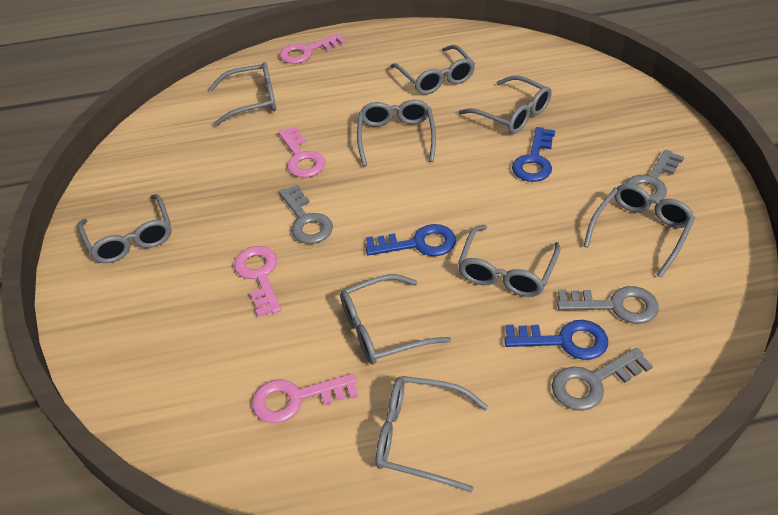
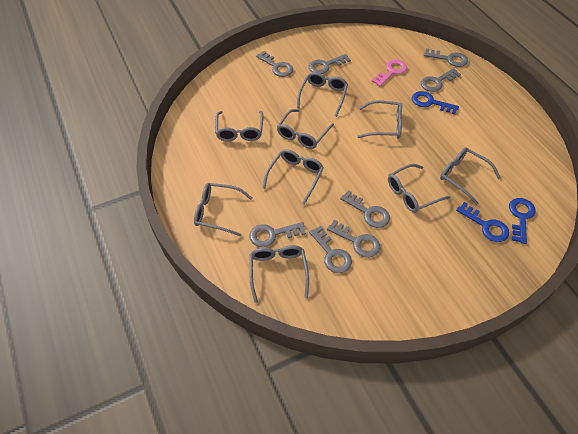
grey key: [279,184,333,244] [552,348,653,411] [557,286,659,324] [625,150,684,204] = 4 -> [249,222,306,247] [256,51,293,77] [309,54,351,74] [309,226,352,273] [327,220,380,258] [340,190,390,228] [421,68,461,92] [424,48,468,67] = 8
pink key: [234,246,281,317] [252,374,358,423] [278,126,326,178] [280,33,346,64] = 4 -> [372,60,407,86] = 1

